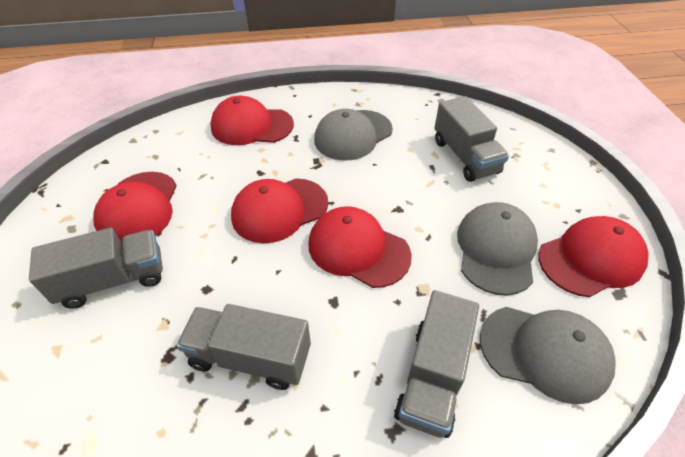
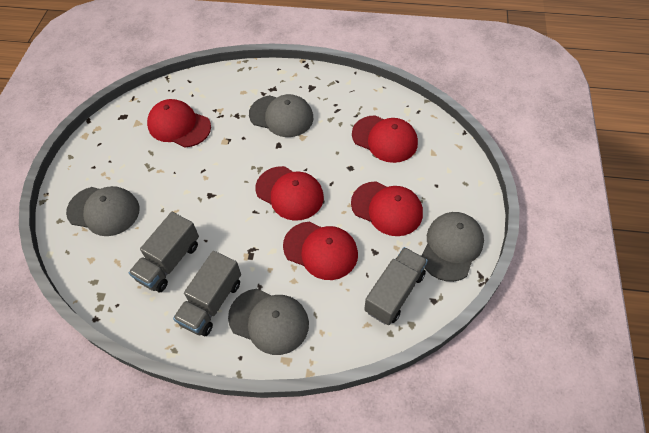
grey cap: [314,109,393,161] [457,202,538,296] [480,307,615,404] = 3 -> [66,186,140,236] [228,288,309,355] [249,94,313,137] [421,212,484,282] = 4
grey truck: [29,228,163,309] [176,304,311,390] [394,290,479,438] [435,96,509,182] = 4 -> [129,212,199,292] [173,251,241,336] [364,247,428,325] = 3

